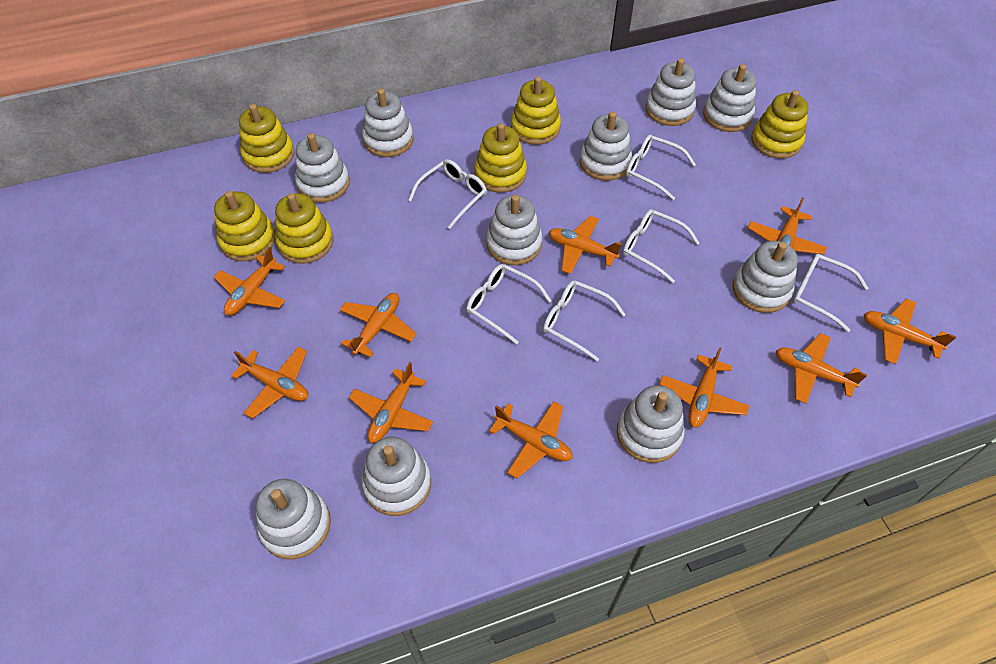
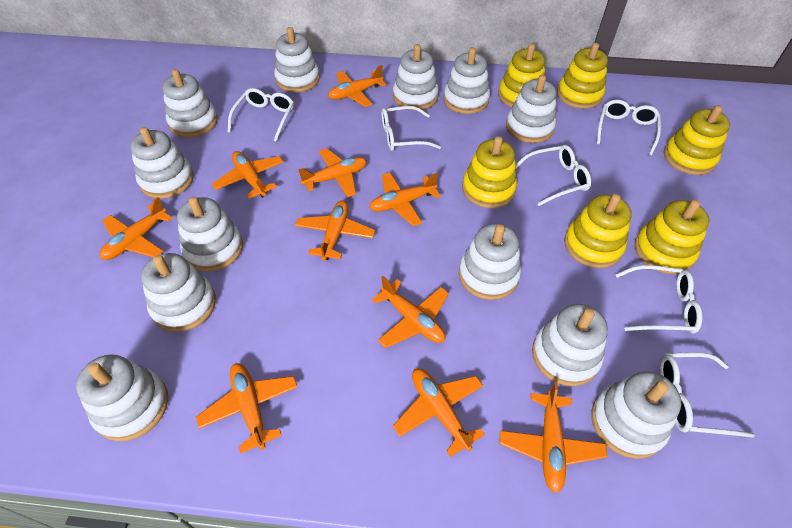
white stacking toy: [256,479,331,559] [295,133,350,203] [362,89,413,157] [362,437,431,516] [486,195,542,265] [580,111,632,181] [617,385,685,463] [645,58,696,126] [703,64,756,132] [732,241,798,313] = 10 -> [76,354,168,441] [130,127,194,199] [141,253,216,332] [163,69,218,138] [177,197,243,272] [274,27,320,92] [393,44,439,111] [443,47,490,114] [459,224,521,300] [506,75,556,143] [532,304,608,386] [591,371,681,459] = 12

